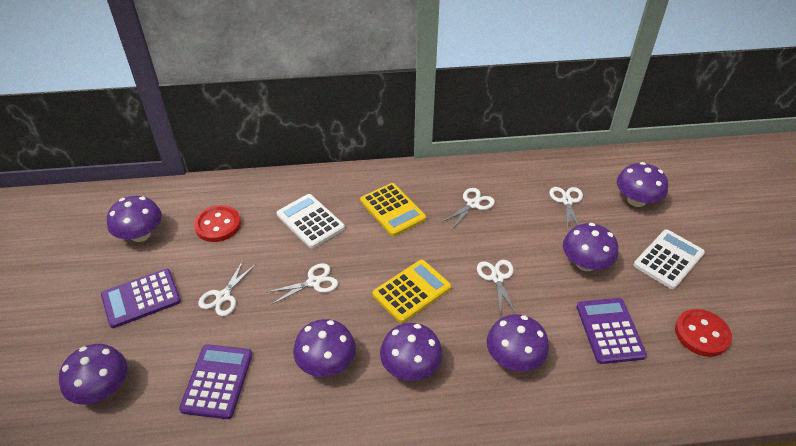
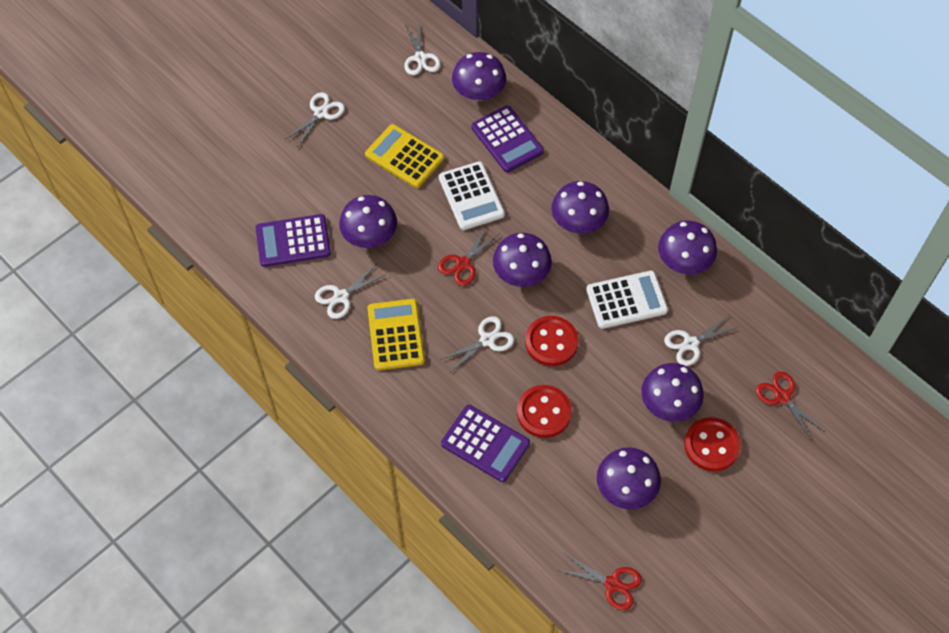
red button: [194,205,241,242] [675,309,732,357] = 2 -> [517,385,572,438] [525,316,579,366] [684,417,741,471] = 3
red scissors: none = 0 -> [438,226,500,286] [558,554,642,610] [756,371,825,441] = 3

